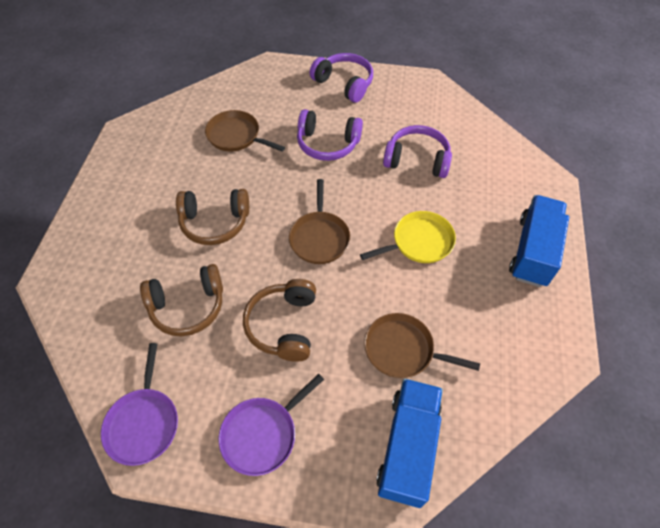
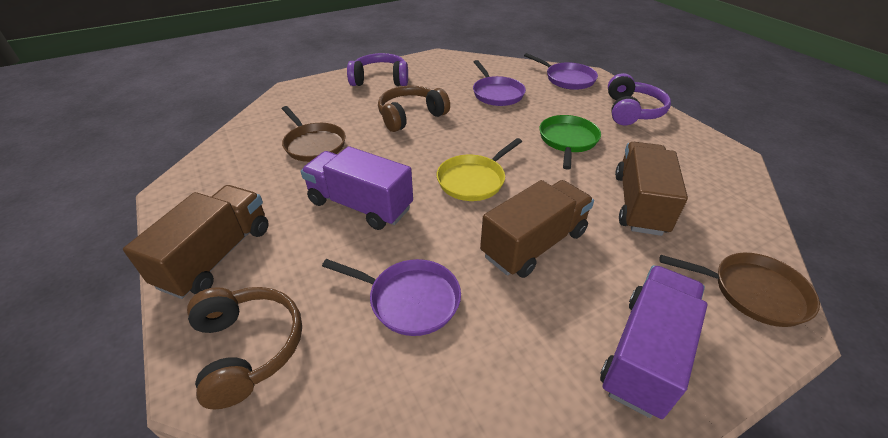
blue truck: [376,379,443,508] [509,195,569,287] = 2 -> none = 0
brown headphones: [140,264,223,336] [176,189,249,245] [243,279,316,362] = 3 -> [187,287,302,409] [378,86,450,132] = 2
brown pan: [205,110,285,152] [289,179,350,264] [364,313,480,378] = 3 -> [282,106,346,162] [659,253,820,327] = 2
brown truck: none = 0 -> [123,185,269,299] [480,180,594,278] [615,142,688,236] = 3
green pan: none = 0 -> [539,115,601,170] = 1
purple headphones: [297,109,363,161] [310,53,373,103] [383,125,452,178] = 3 -> [347,53,408,86] [608,73,671,125] = 2
purple pan: [101,343,178,466] [218,374,324,476] = 2 -> [322,259,461,336] [473,60,526,106] [524,53,598,90] = 3
purple truck: none = 0 -> [301,146,413,230] [600,265,707,419] = 2

